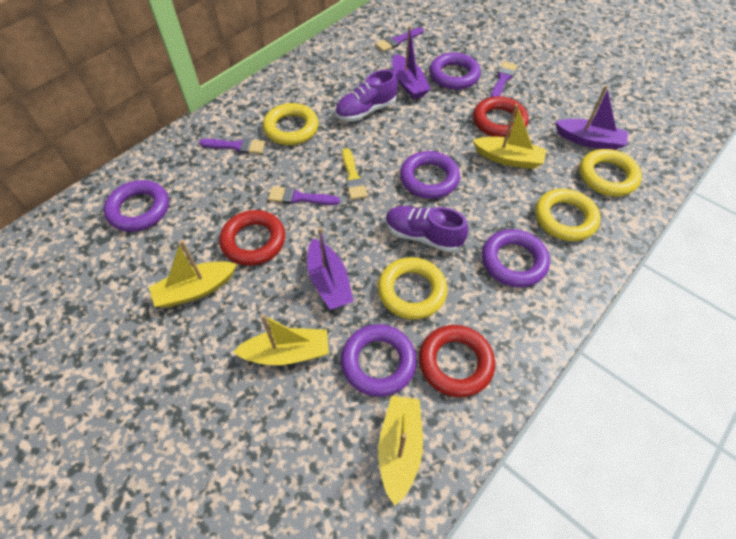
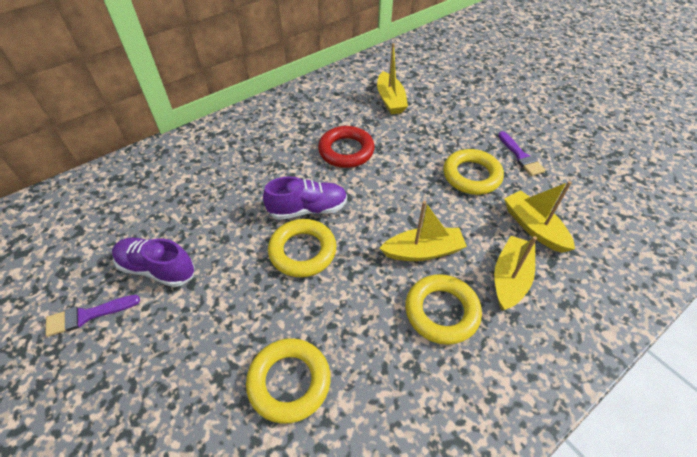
purple boat: [307,227,354,310] [392,26,431,99] [555,85,628,150] = 3 -> none = 0
purple brush: [199,138,265,154] [268,186,340,205] [375,27,424,52] [491,61,517,97] = 4 -> [45,295,140,337] [498,131,546,176] = 2
purple ring: [104,180,169,232] [341,324,417,397] [400,151,460,199] [429,52,481,90] [482,229,550,287] = 5 -> none = 0
red ring: [219,210,285,266] [419,325,495,397] [473,96,529,138] = 3 -> [318,126,375,168] = 1
yellow brush: [342,148,368,200] = 1 -> none = 0

